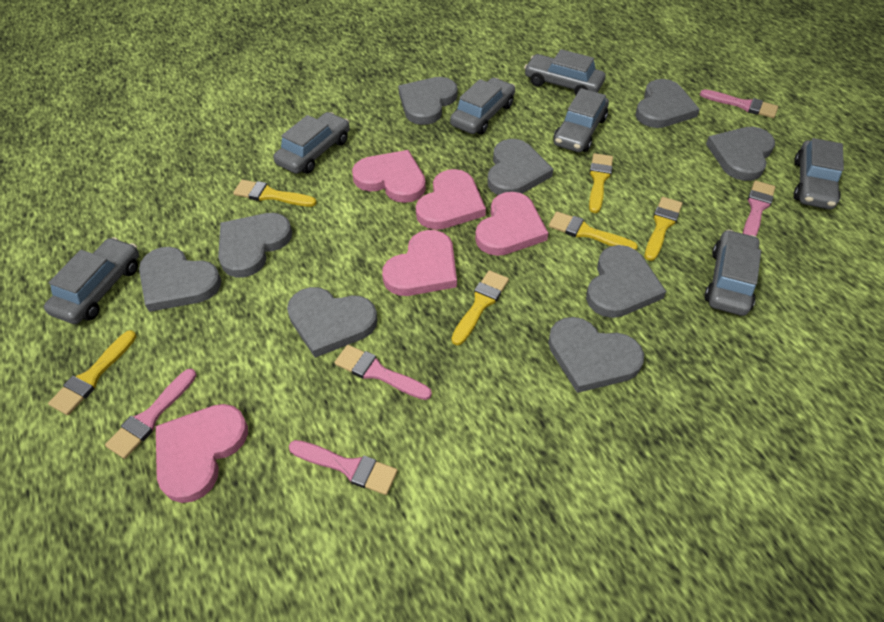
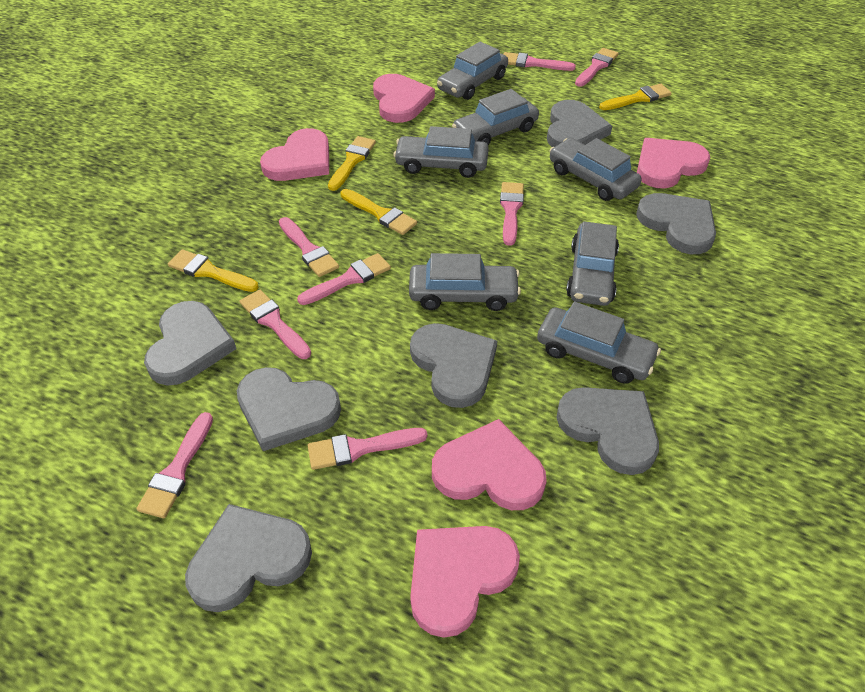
grey heart: [139,247,222,312] [218,213,292,277] [287,287,378,358] [398,77,458,125] [487,139,553,195] [548,317,644,393] [586,245,666,318] [636,79,700,128] [706,127,775,181] = 9 -> [144,301,236,386] [185,504,312,612] [237,367,341,451] [410,323,497,408] [547,100,612,147] [556,387,659,475] [636,193,716,254] = 7
pink brush: [105,369,196,459] [289,440,398,495] [334,345,432,400] [700,89,778,118] [743,180,775,236] = 5 -> [137,412,213,518] [240,290,311,359] [279,217,339,277] [297,253,391,305] [307,428,427,470] [500,182,524,246] [503,52,576,71] [575,48,619,87] = 8
yellow brush: [48,330,136,415] [233,180,317,207] [451,270,509,345] [549,211,638,250] [589,153,613,213] [645,197,682,261] = 6 -> [168,249,259,292] [328,136,376,191] [340,189,417,235] [599,84,672,110] = 4

